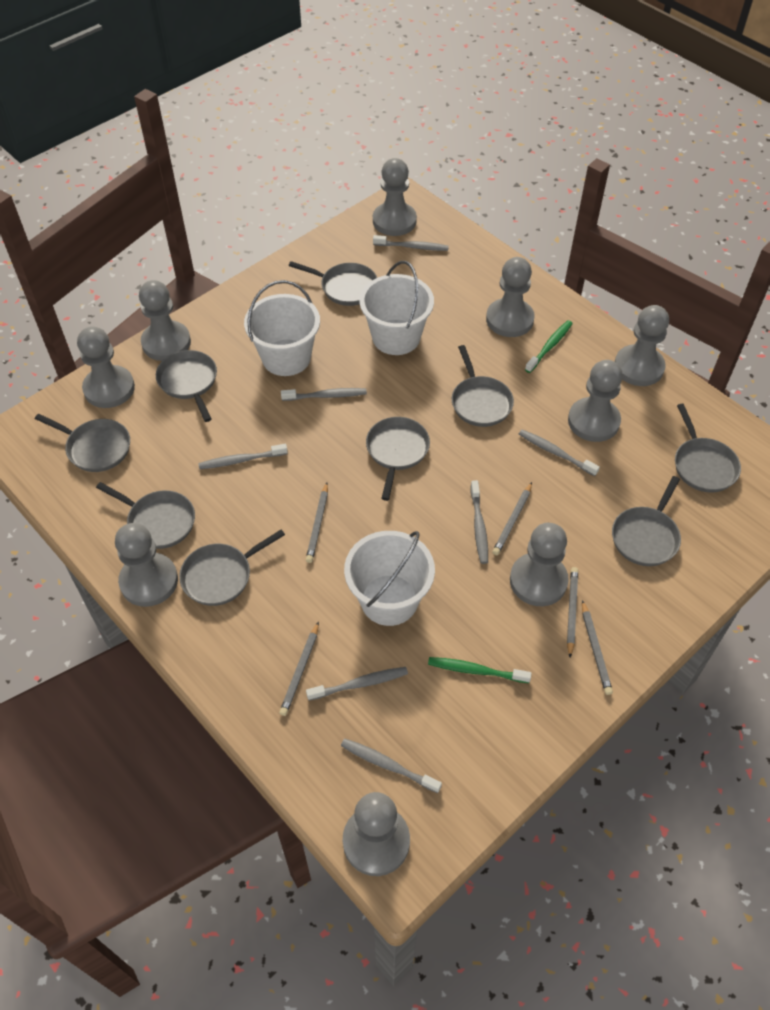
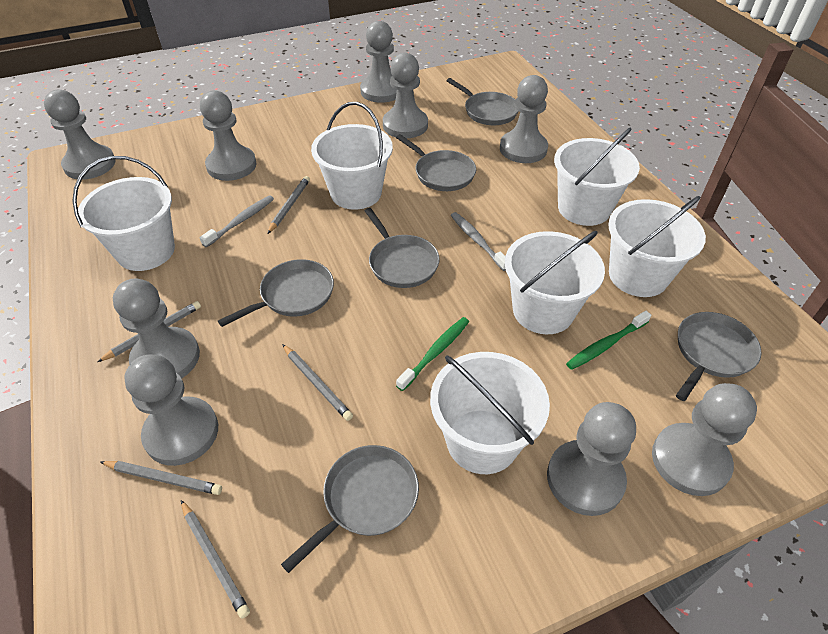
grey pan: [35,413,130,472] [96,482,195,549] [156,350,217,422] [179,530,285,606] [289,261,377,306] [366,417,430,501] [452,345,514,427] [612,476,681,566] [675,404,741,493] = 9 -> [218,259,334,327] [281,445,419,573] [365,208,440,288] [396,134,476,191] [446,78,518,125] [676,312,762,401] = 6
grey toothbrush: [198,444,288,469] [281,388,367,401] [306,667,408,701] [341,739,442,793] [373,235,449,251] [470,480,488,564] [519,429,600,476] = 7 -> [199,196,274,247] [451,212,506,271] = 2
white bucket: [244,280,320,376] [344,531,435,626] [359,261,434,355] = 3 -> [72,156,175,271] [311,102,393,210] [430,352,550,474] [505,231,605,334] [554,128,640,226] [608,196,706,297] = 6

